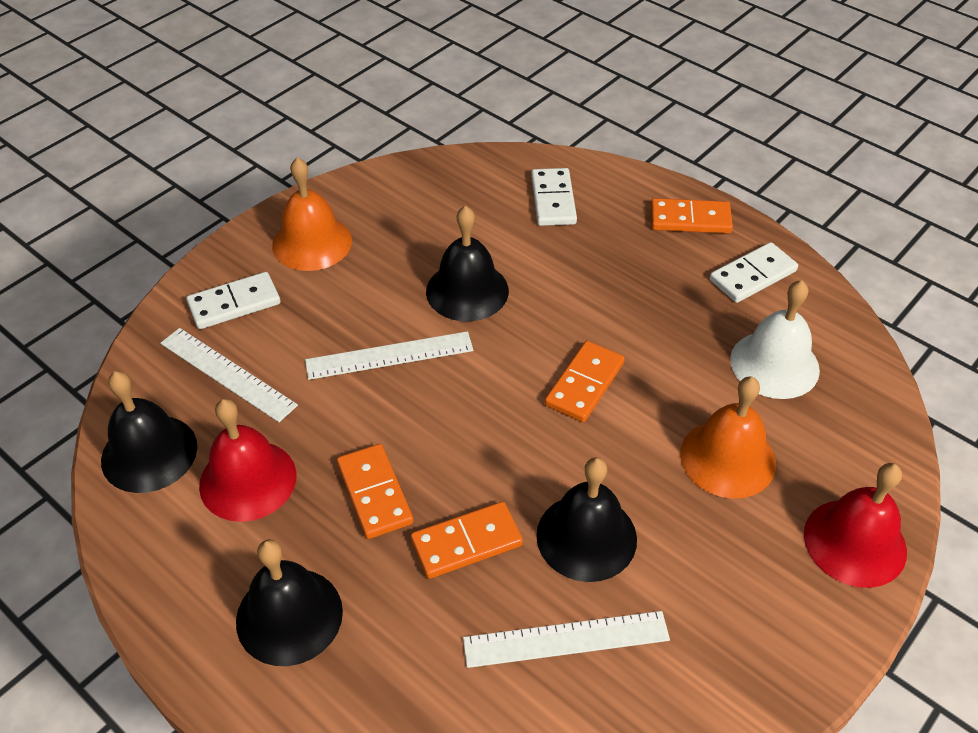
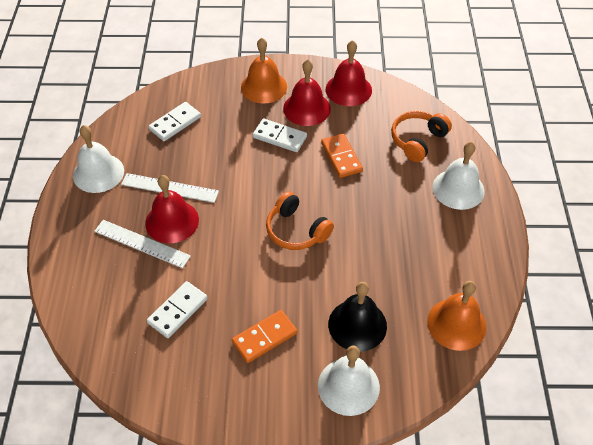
black bell: [101,371,197,493] [236,539,343,666] [426,206,509,321] [536,457,637,582] = 4 -> [328,282,387,352] = 1
orange domino: [337,444,413,539] [411,502,523,579] [545,341,625,422] [651,198,733,234] = 4 -> [232,310,297,363] [321,133,363,178] = 2
orange headphones: none = 0 -> [266,191,334,250] [391,111,452,162] = 2
red bell: [199,399,296,522] [804,463,907,588] = 2 -> [145,175,199,243] [283,60,331,126] [326,40,372,106] = 3
white bell: [730,280,820,399] = 1 -> [73,125,124,193] [318,346,380,416] [433,142,485,210] = 3
white ruler: [160,328,298,422] [305,331,473,380] [463,611,670,668] = 3 -> [94,220,191,268] [121,173,219,203] = 2

